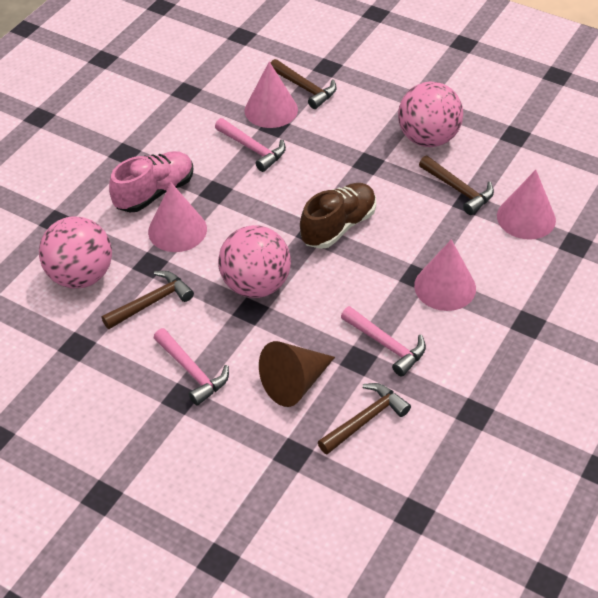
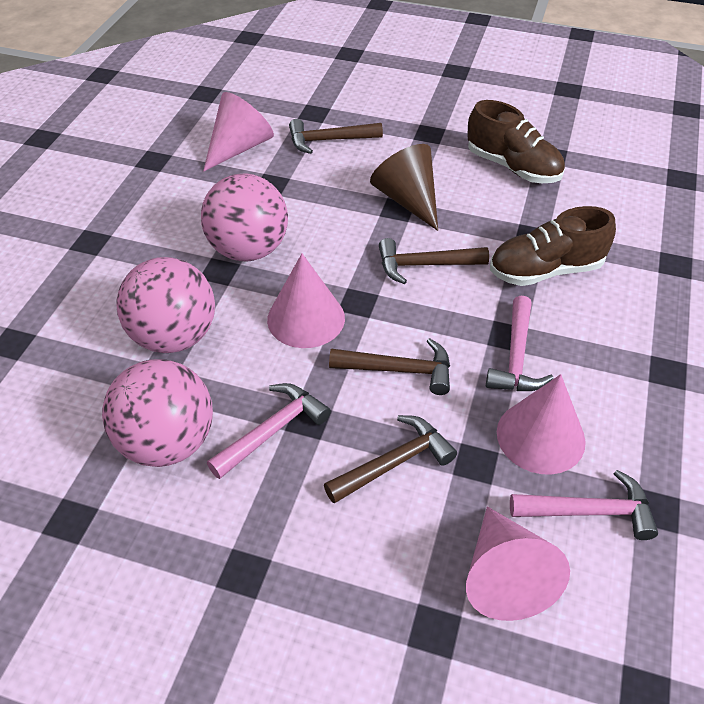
brown shoe: [300,183,376,249] = 1 -> [467,100,565,183] [490,206,616,286] = 2
pink shoe: [109,151,193,212] = 1 -> none = 0

